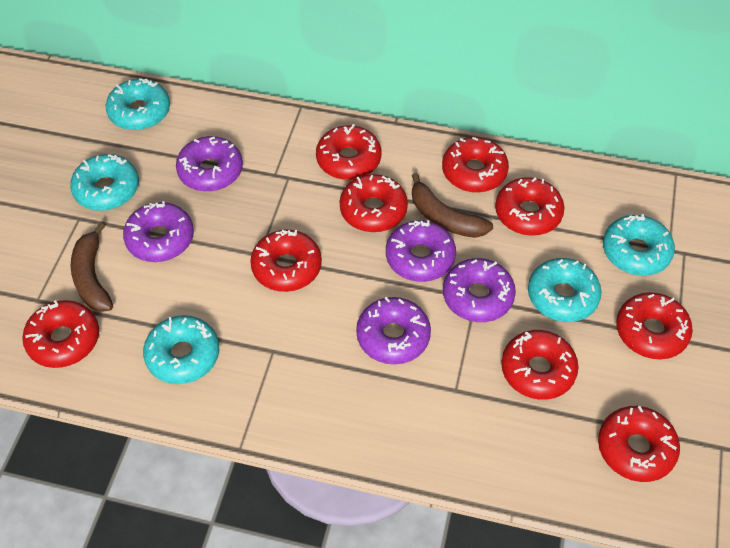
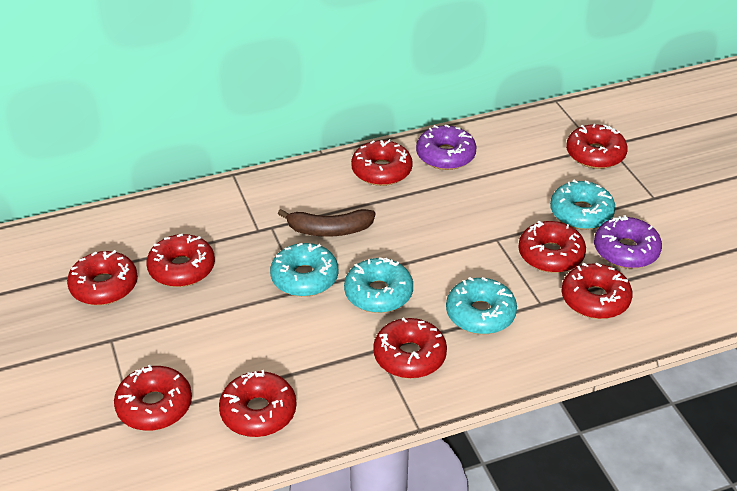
brown banana: [71,223,113,312] [412,173,493,238] = 2 -> [278,209,375,237] = 1
purple donut: [123,201,194,262] [176,136,243,192] [356,297,431,365] [386,220,456,282] [443,258,516,322] = 5 -> [416,124,477,170] [594,215,662,269] = 2
turquoise donut: [70,154,139,211] [106,78,170,130] [143,315,219,384] [528,258,601,322] [603,214,675,276] = 5 -> [270,243,338,297] [344,257,413,313] [446,277,517,334] [550,180,615,230] = 4

